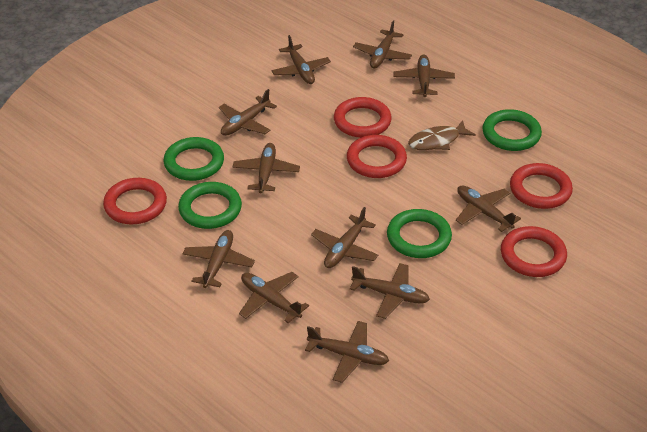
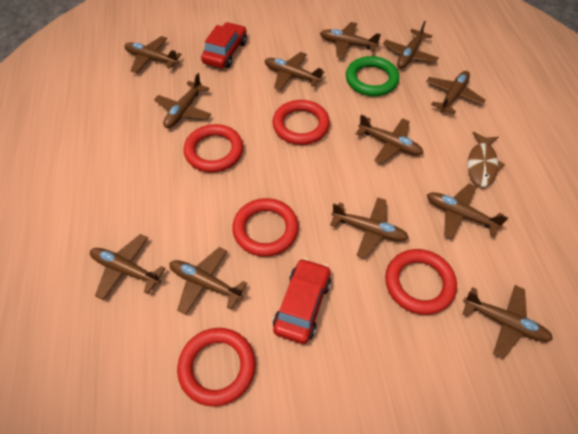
brown plane: [182,230,255,288] [219,89,277,136] [232,143,300,193] [239,272,309,323] [271,35,331,84] [305,321,389,383] [311,207,378,268] [350,263,430,319] [353,20,412,68] [394,55,455,97] [456,186,521,232] = 11 -> [90,234,166,300] [124,36,182,73] [154,73,211,128] [169,247,247,315] [265,52,324,90] [320,22,381,58] [330,198,409,259] [356,114,424,164] [383,21,439,68] [426,71,485,114] [427,183,508,239] [462,285,553,359] = 12
green ring: [163,137,224,181] [178,182,242,229] [387,209,452,258] [482,109,542,151] = 4 -> [346,56,399,96] = 1
red car: none = 0 -> [201,22,247,68] [273,258,331,344] = 2

